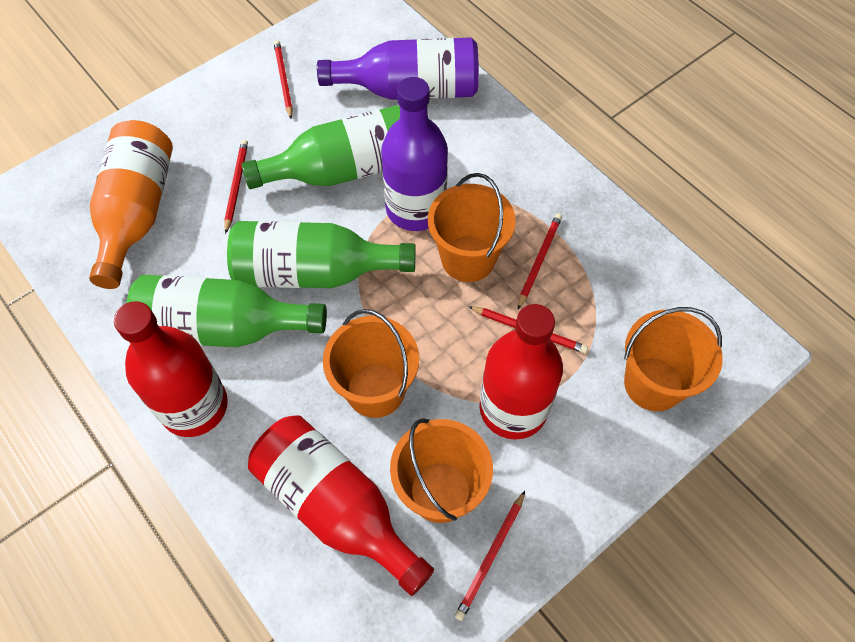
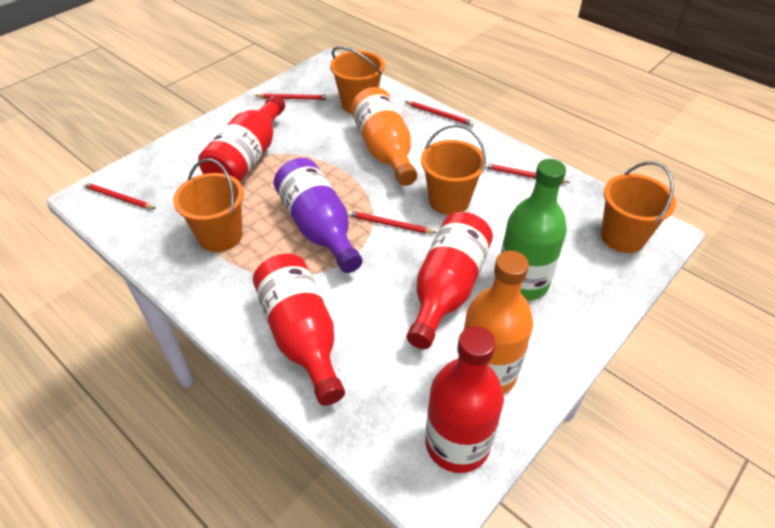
green bottle: [127,275,327,347] [227,221,416,288] [242,105,400,189] = 3 -> [501,159,567,301] = 1
orange bottle: [89,120,173,289] = 1 -> [351,87,417,186] [463,251,533,394] = 2
purple bottle: [317,37,479,100] [381,77,448,231] = 2 -> [274,158,362,273] = 1
red bottle: [114,301,228,437] [248,415,434,596] [479,304,563,440] = 3 -> [198,95,285,182] [253,254,345,406] [407,212,493,349] [425,326,504,473] = 4

